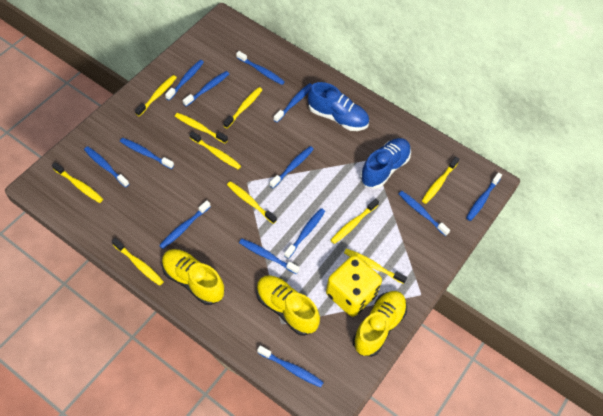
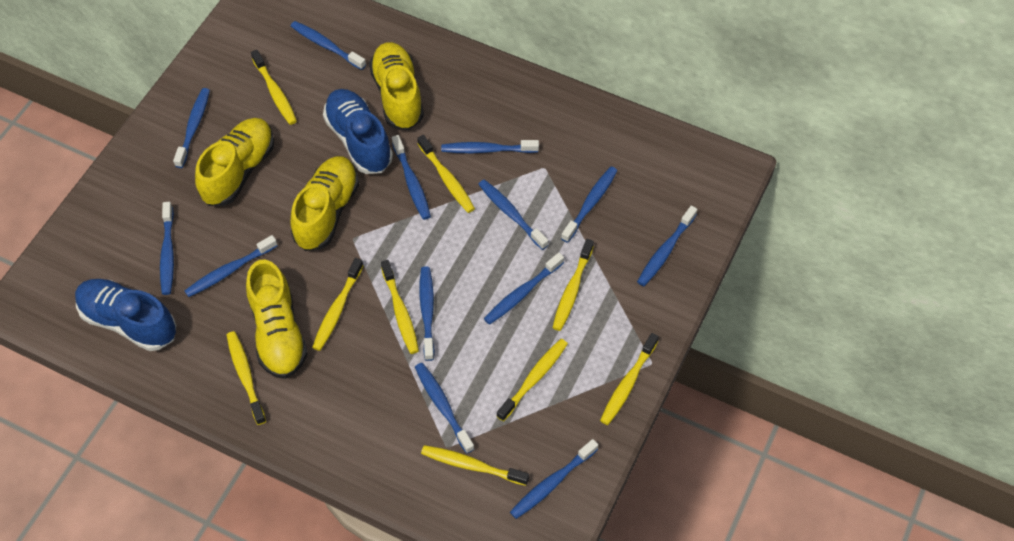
yellow dice: [326,255,382,317] = 1 -> none = 0
yellow shoe: [162,249,224,305] [256,275,320,336] [353,291,407,357] = 3 -> [195,118,274,206] [246,260,308,379] [290,156,359,251] [369,42,424,130] = 4
yellow toothbrush: [52,162,103,203] [112,238,164,286] [135,75,177,117] [175,113,228,144] [189,131,241,169] [223,87,262,129] [227,181,277,224] [330,199,379,244] [344,248,407,284] [422,157,459,204] = 10 -> [227,331,266,425] [251,50,297,125] [312,258,364,351] [381,260,419,354] [417,135,475,213] [421,445,529,486] [497,339,568,421] [552,239,594,331] [600,333,659,425] = 9

